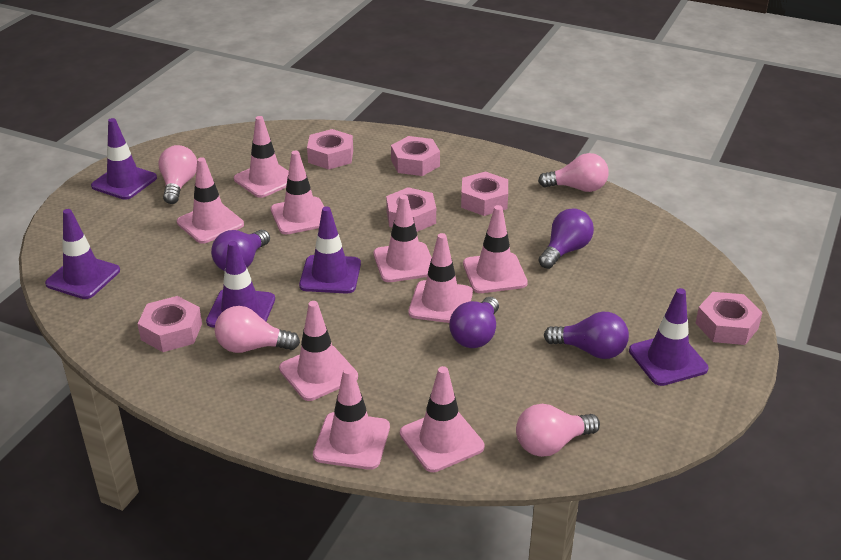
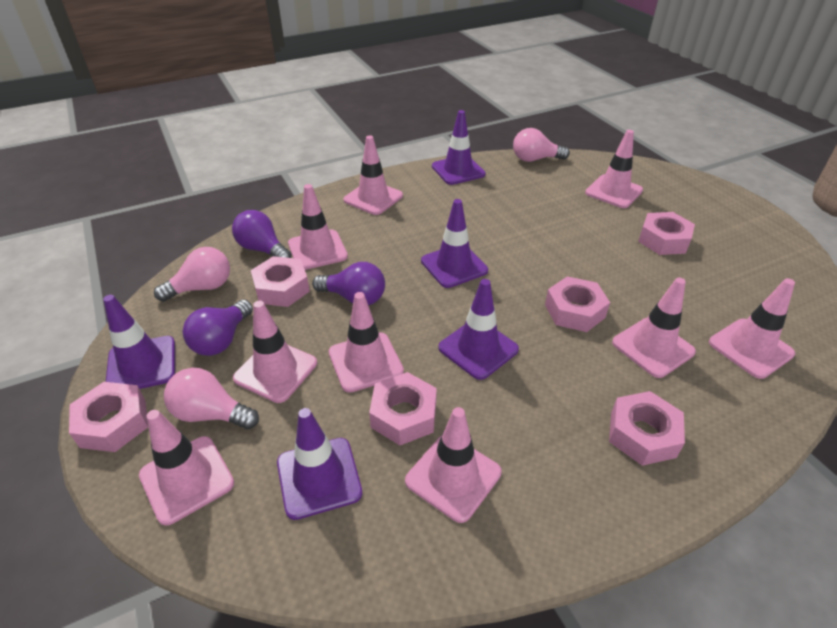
pink light bulb: [158,145,197,204] [214,306,300,353] [516,404,600,457] [538,153,609,192] = 4 -> [154,247,230,302] [164,368,259,429] [513,128,570,162] = 3
purple light bulb: [211,230,270,271] [449,297,499,348] [538,208,594,269] [544,312,629,359] = 4 -> [183,300,253,356] [232,210,292,258] [312,262,385,305] = 3

